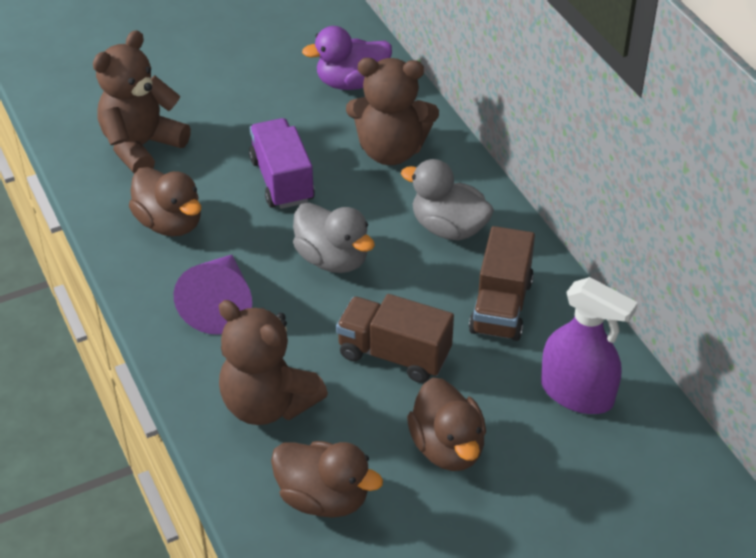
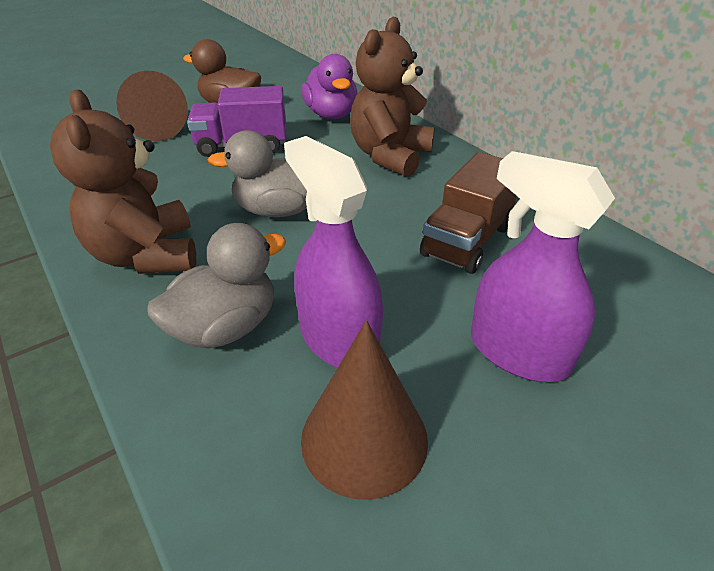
brown cone: none = 0 -> [116,71,188,141] [301,320,428,500] = 2
brown duck: [129,167,201,237] [271,441,383,518] [407,378,486,471] = 3 -> [183,39,261,103] = 1
brown teddy bear: [93,30,191,174] [219,300,328,425] [346,58,439,165] = 3 -> [50,89,196,274] [350,17,434,177] = 2
brown truck: [336,294,454,383] [469,226,535,341] = 2 -> [420,152,516,274] = 1
purple cone: [174,255,252,335] = 1 -> none = 0
purple spray bottle: [541,277,638,414] = 1 -> [284,136,383,367] [471,151,615,382] = 2

